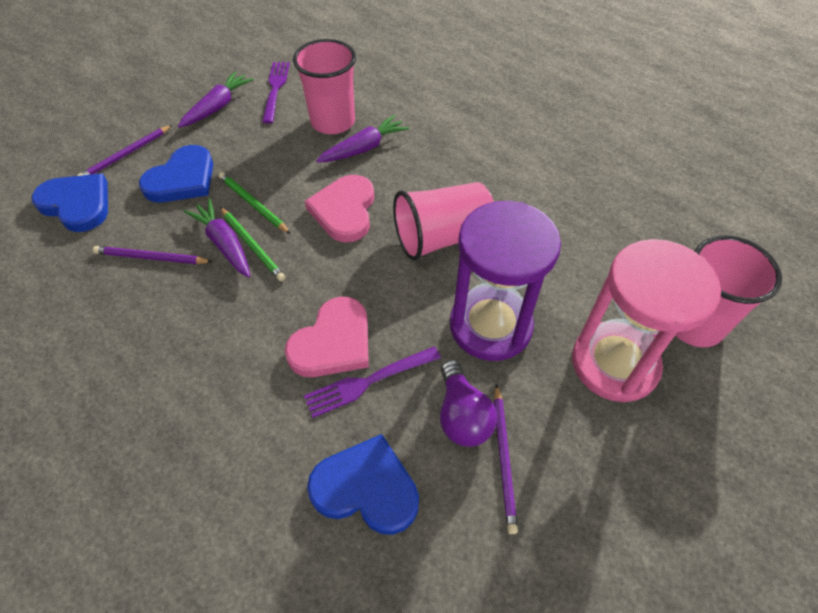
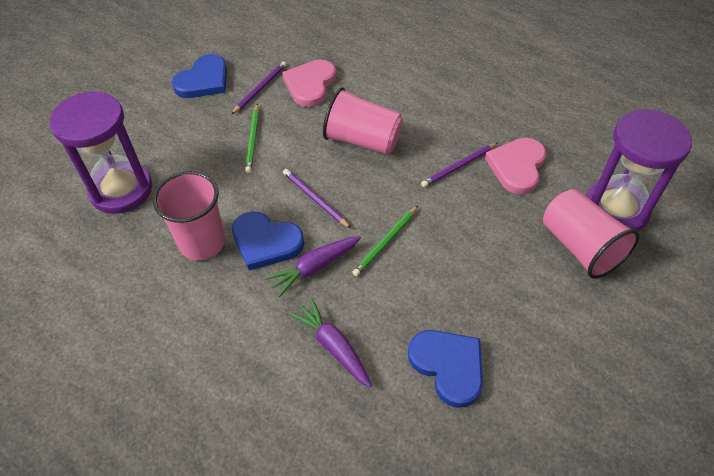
pink hourglass: [572,239,721,402] = 1 -> none = 0
purple carrot: [178,71,254,128] [184,198,250,278] [316,115,410,163] = 3 -> [265,236,361,297] [289,298,372,388] = 2
purple fork: [262,62,290,124] [304,346,441,418] = 2 -> none = 0
purple hourglass: [450,201,561,361] = 1 -> [50,92,152,214] [586,109,692,231] = 2
purple light bulb: [440,360,497,447] = 1 -> none = 0

